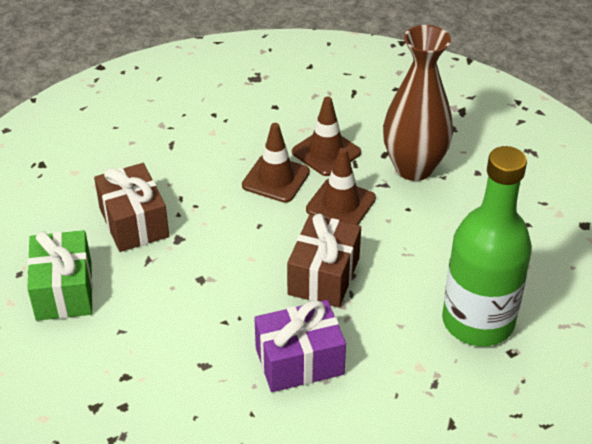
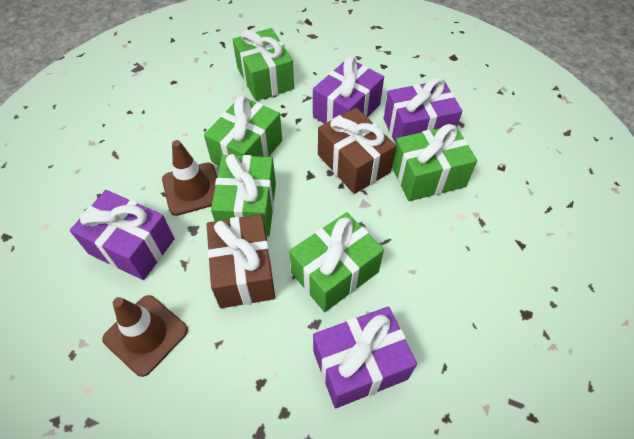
brown traffic cone: [242,123,310,203] [292,97,361,176] [306,148,376,225] = 3 -> [102,295,188,377] [162,140,217,216] = 2
brown vase: [383,25,453,181] = 1 -> none = 0
green bottle: [442,146,532,346] = 1 -> none = 0
green gift: [27,230,93,321] = 1 -> [204,96,282,166] [211,154,276,237] [233,28,294,101] [289,212,384,312] [392,124,477,201] = 5
purple gift: [254,300,346,392] = 1 -> [70,190,175,280] [313,57,384,124] [313,306,417,408] [384,77,462,142] = 4

